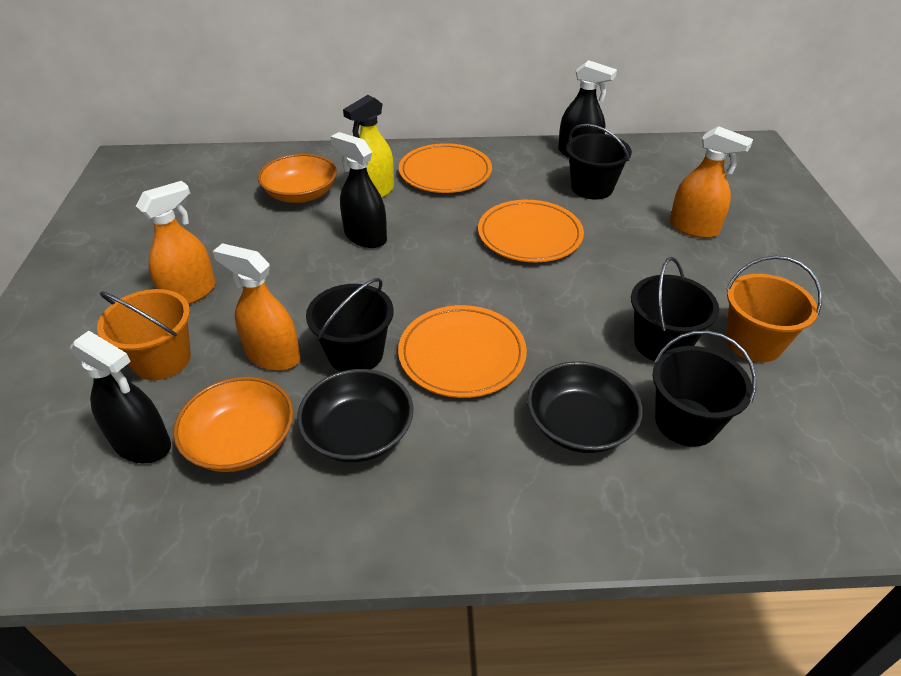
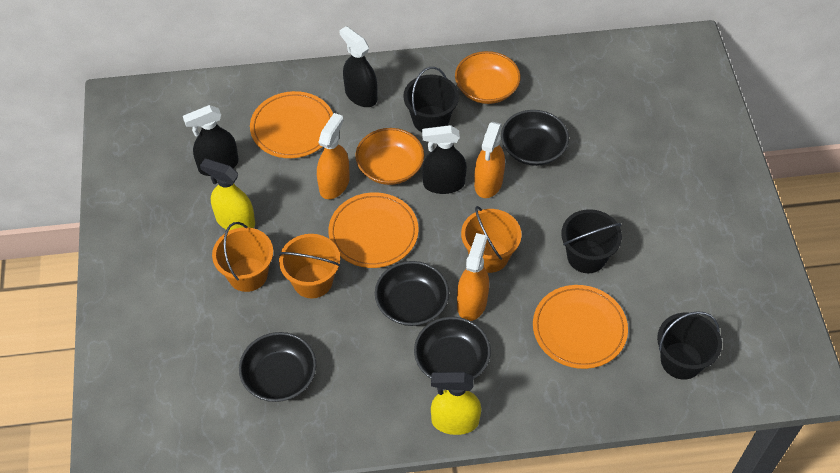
black bowl: [297,369,413,462] [527,361,643,453] = 2 -> [239,332,316,402] [375,261,449,326] [414,317,491,379] [501,110,569,166] = 4
black bucket: [306,278,394,372] [566,124,632,200] [631,257,719,361] [653,330,756,447] = 4 -> [403,67,459,132] [561,209,622,273] [657,311,722,380] = 3
orange bucket: [97,289,191,380] [726,256,822,362] = 2 -> [212,222,273,292] [278,234,341,298] [461,206,522,273] = 3
yellow spray bottle: [343,95,394,198] = 1 -> [200,159,255,231] [431,372,481,435] = 2

